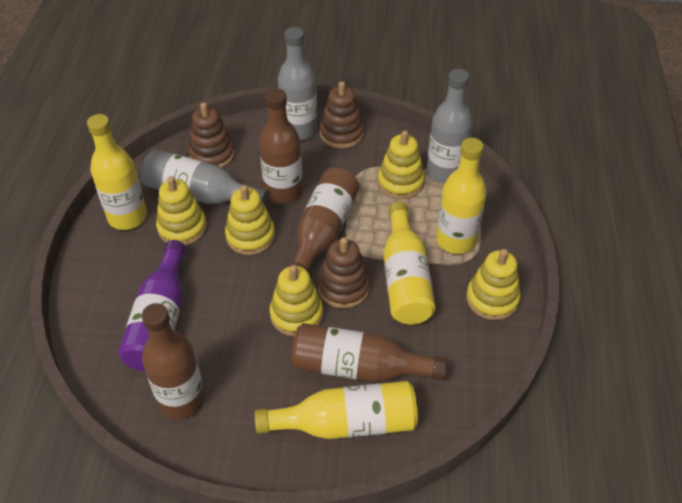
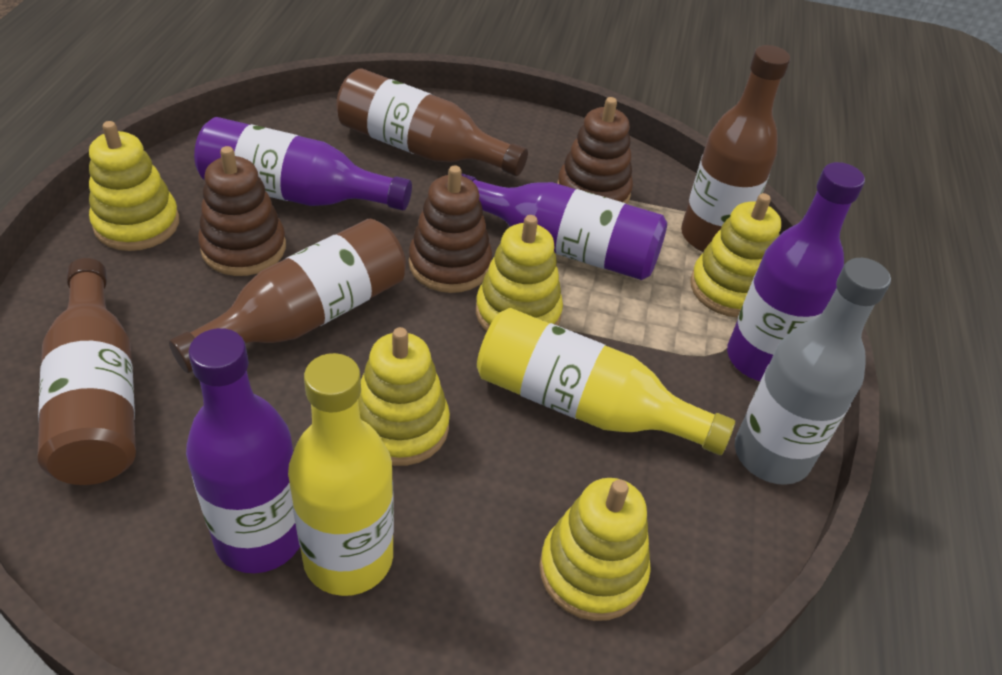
grey bottle: [141,149,268,205] [278,27,317,140] [427,69,473,183] = 3 -> [735,258,891,485] = 1
purple bottle: [118,240,186,371] = 1 -> [186,328,300,573] [194,117,412,211] [461,173,667,280] [727,162,865,381] = 4
yellow bottle: [87,114,147,230] [255,381,418,439] [383,202,435,325] [436,138,487,254] = 4 -> [288,353,394,596] [477,308,735,455] = 2

